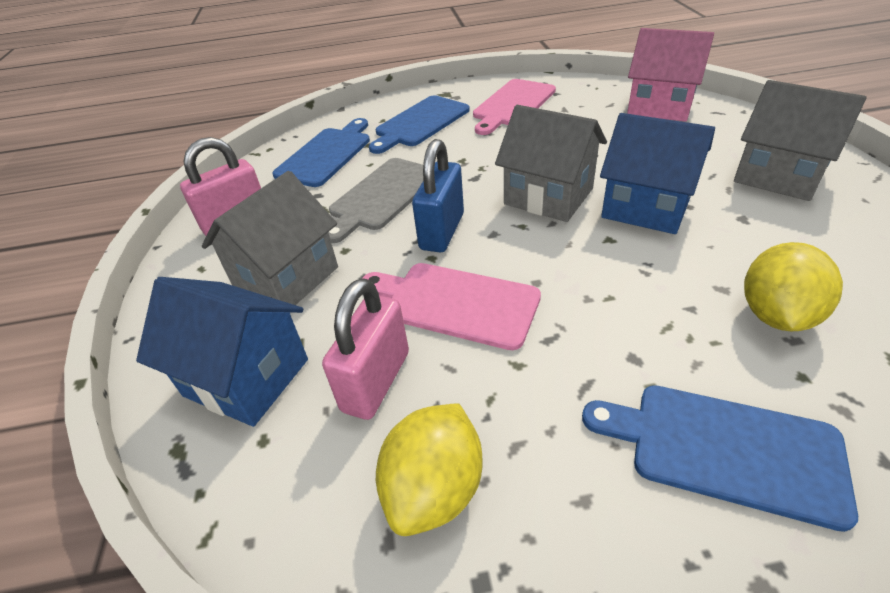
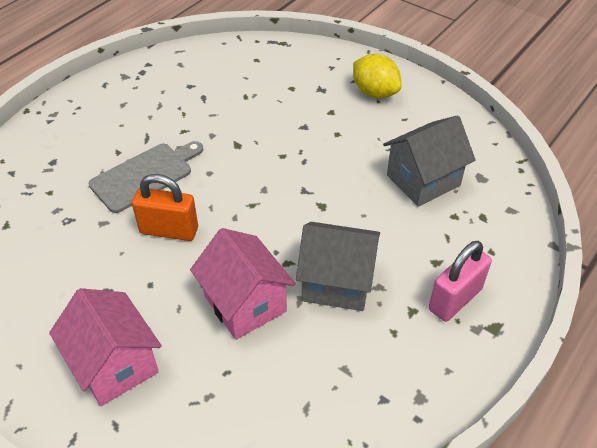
blue cutting board: [272,118,370,187] [369,95,470,154] [582,385,858,532] = 3 -> none = 0
blue house: [136,277,308,427] [600,113,715,234] = 2 -> none = 0
blue padlock: [412,139,464,252] = 1 -> none = 0
grey house: [202,171,338,305] [495,105,607,222] [734,80,867,201] = 3 -> [296,222,380,311] [383,115,476,206] = 2
orange padlock: none = 0 -> [132,174,198,241] = 1
pink cutting board: [363,263,541,350] [473,79,556,135] = 2 -> none = 0
pink house: [627,28,714,122] = 1 -> [49,288,162,406] [190,228,296,340] = 2
pink padlock: [180,137,261,236] [322,278,409,420] = 2 -> [429,241,492,322] = 1
yellow lemon: [376,403,482,536] [744,242,843,331] = 2 -> [353,54,401,98] = 1

